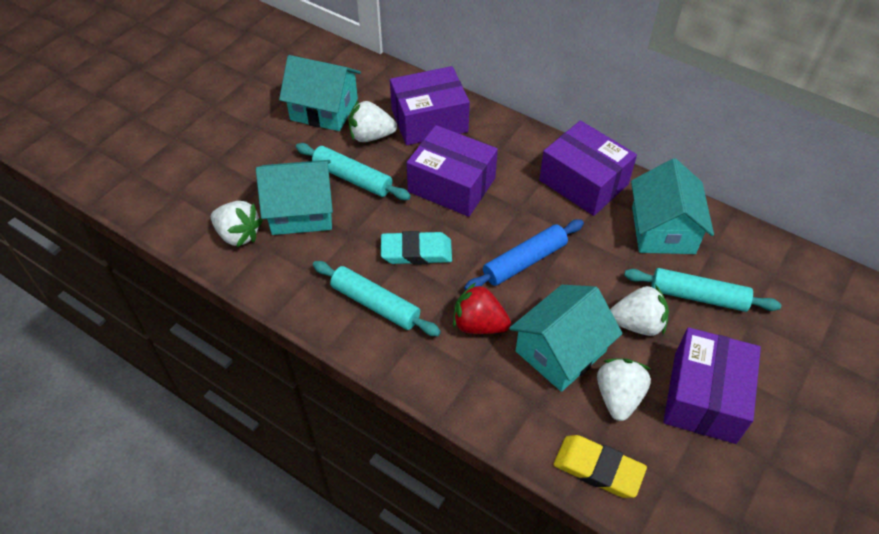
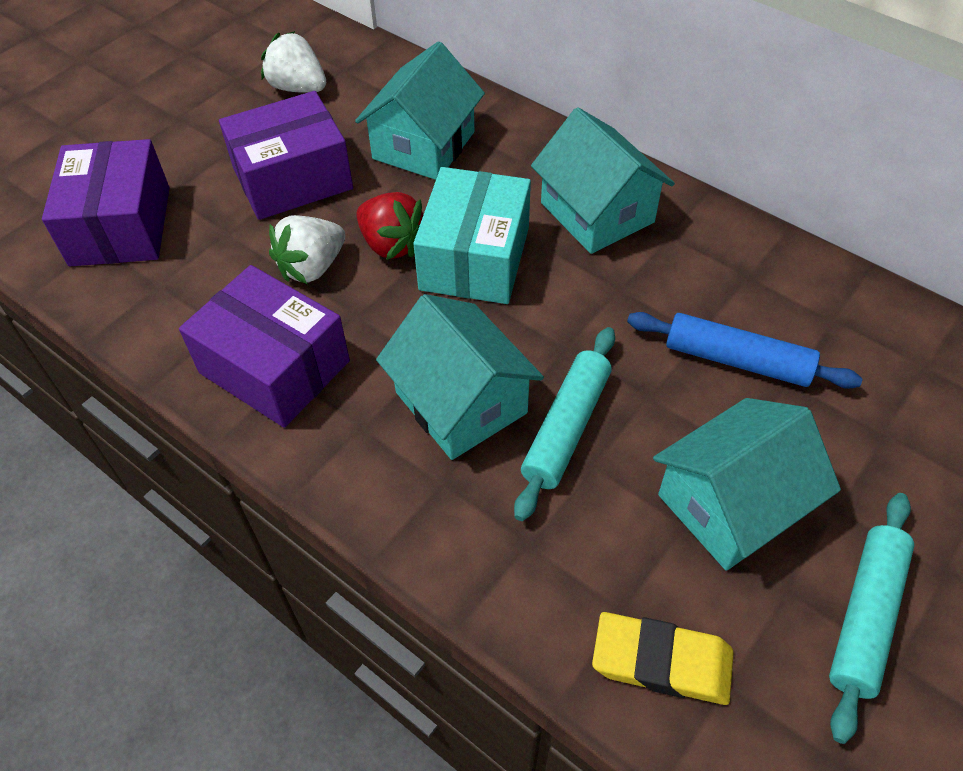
purple box: [390,66,470,145] [407,125,498,217] [539,121,637,216] [663,327,761,444] = 4 -> [42,139,170,266] [179,265,350,428] [219,91,353,220] = 3
turquoise box: none = 0 -> [413,167,531,304] = 1
turquoise eraser: [381,231,452,265] = 1 -> none = 0
turquoise rolling pin: [296,143,411,200] [313,261,441,336] [624,268,781,312] = 3 -> [514,327,615,521] [829,493,914,744] = 2
white strawberry: [211,201,263,247] [348,100,397,142] [597,359,651,421] [610,284,669,336] = 4 -> [261,31,326,93] [269,215,345,284] = 2

